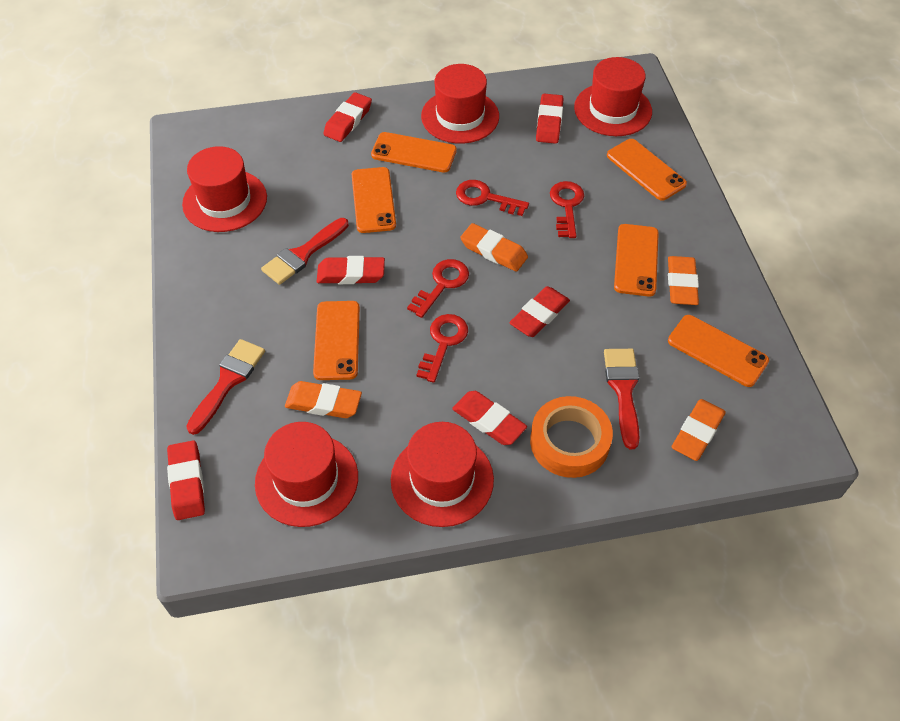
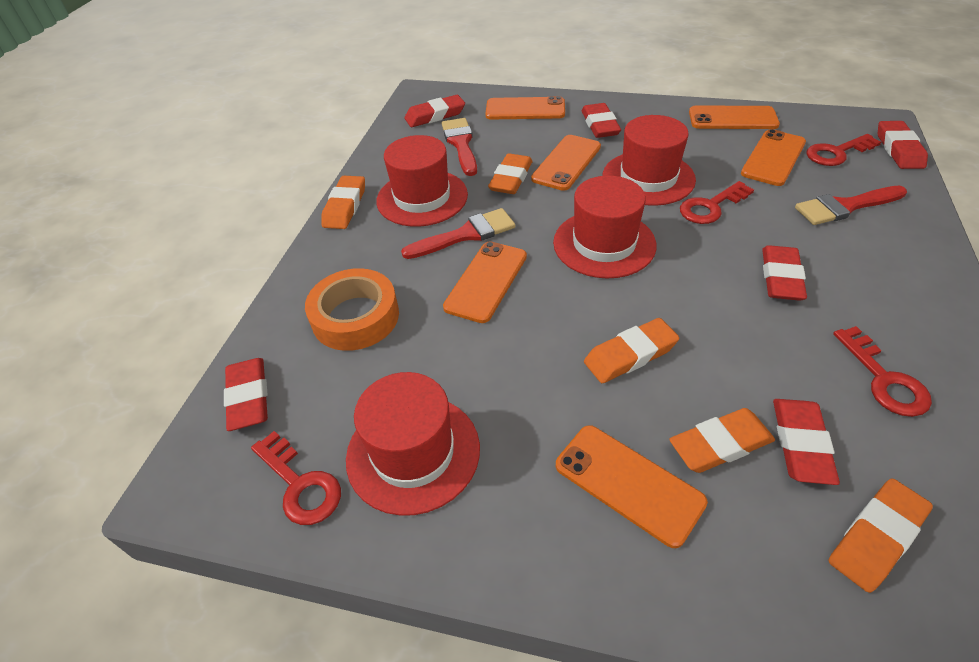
orange eraser: [285,381,362,418] [460,223,528,272] [668,256,699,305] [672,399,726,461] = 4 -> [322,176,365,229] [488,153,532,194] [584,318,679,383] [669,408,775,473] [829,478,933,593] = 5
red hat: [182,146,267,232] [255,422,358,527] [391,422,494,527] [421,64,499,144] [574,57,652,136] = 5 -> [346,372,480,516] [377,135,468,227] [553,176,657,279] [603,115,696,206] = 4

